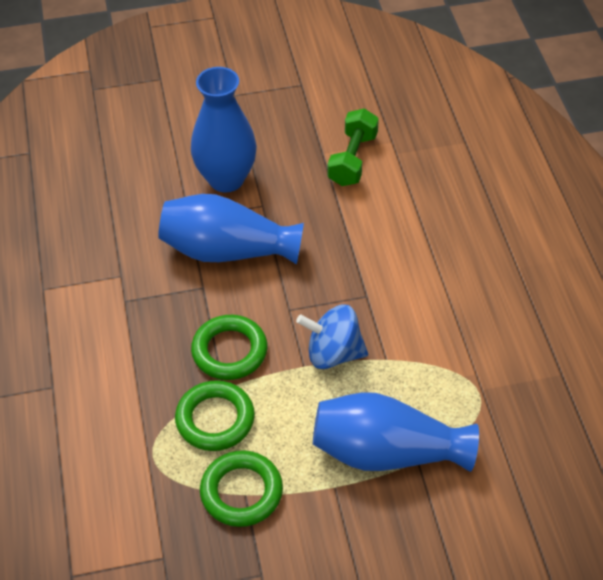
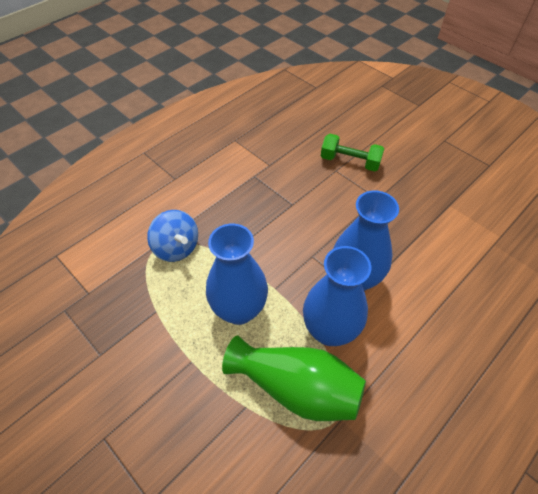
green ring: [175,380,255,451] [191,315,267,380] [200,450,283,527] = 3 -> none = 0
green vase: none = 0 -> [222,335,366,421] = 1

